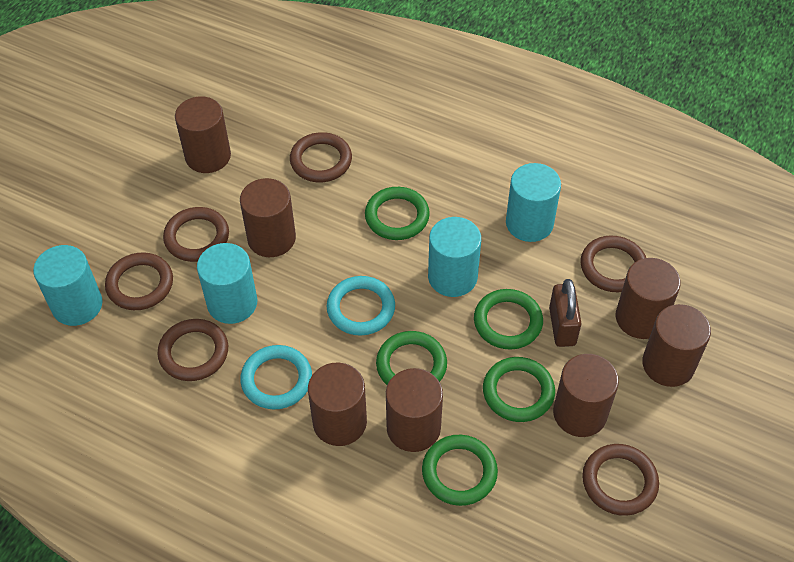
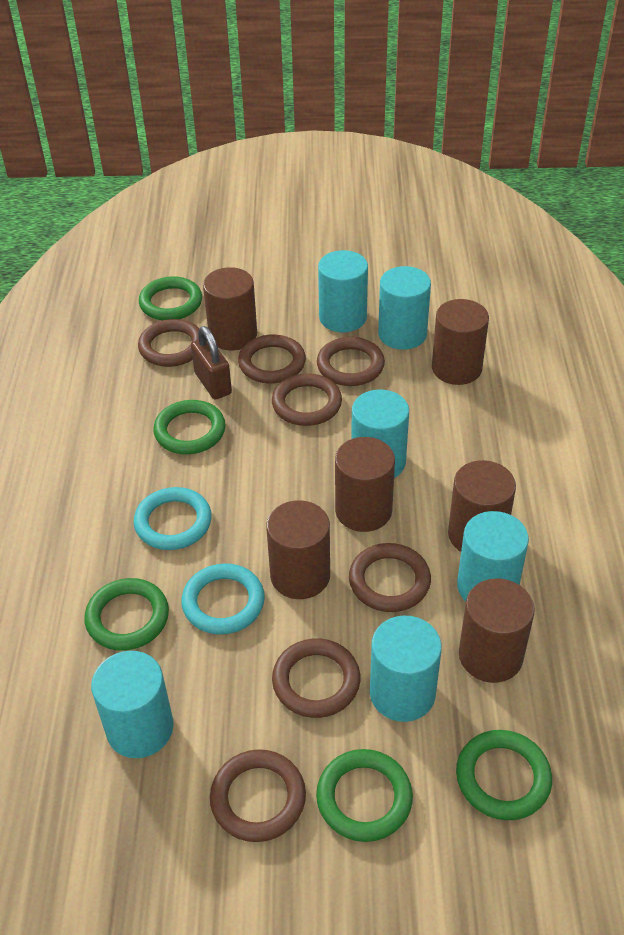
brown cylinder: [175,96,231,173] [240,178,296,257] [308,363,367,446] [386,368,443,452] [553,354,619,437] [616,258,681,339] [642,304,711,387] = 7 -> [203,267,257,350] [266,500,330,599] [335,437,395,532] [432,299,489,385] [448,460,516,552] [459,579,535,683] = 6
brown ring: [105,252,173,310] [157,319,228,381] [163,207,229,262] [290,132,352,182] [581,235,646,292] [582,444,659,516] = 6 -> [138,319,199,367] [210,749,306,842] [238,334,306,384] [272,373,342,426] [272,638,360,718] [317,337,385,386] [349,543,431,612] = 7
turquoise cylinder: [33,245,103,326] [197,243,257,324] [428,217,481,297] [506,163,561,242] = 4 -> [91,651,174,758] [318,250,368,332] [351,389,409,478] [370,616,442,722] [378,266,431,350] [457,511,529,601] = 6

